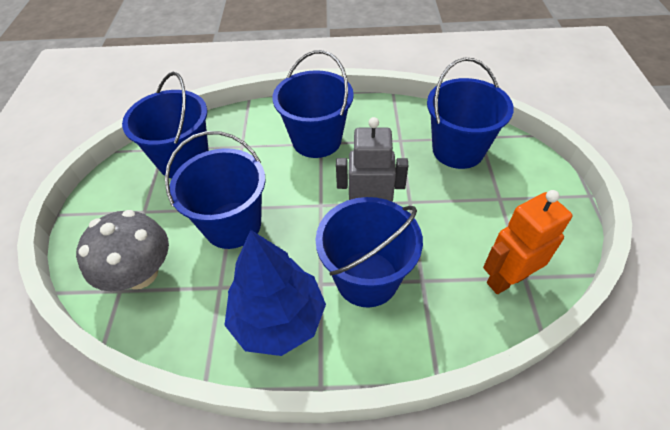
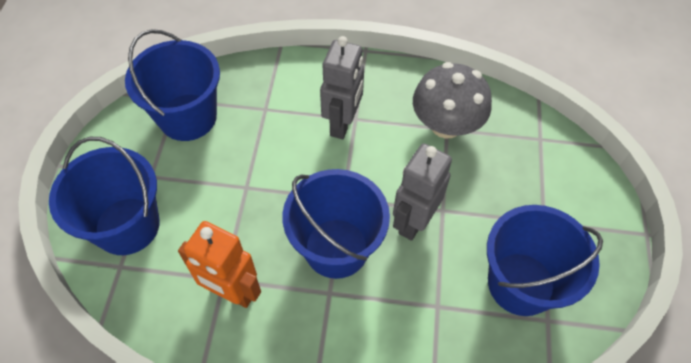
blue bucket: [122,72,209,178] [165,131,265,249] [273,50,354,158] [315,197,423,307] [427,58,514,169] = 5 -> [49,137,160,255] [125,29,220,141] [282,169,390,279] [487,205,603,316] = 4
blue tree: [224,230,326,356] = 1 -> none = 0
grey robot: [336,117,408,202] = 1 -> [320,36,364,139] [393,143,452,241] = 2

